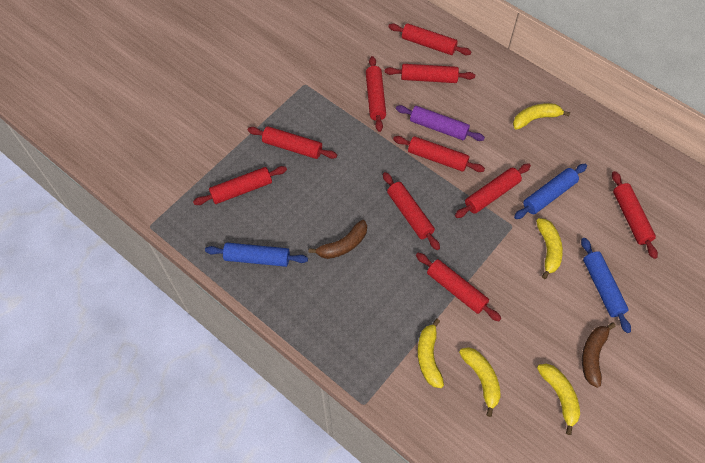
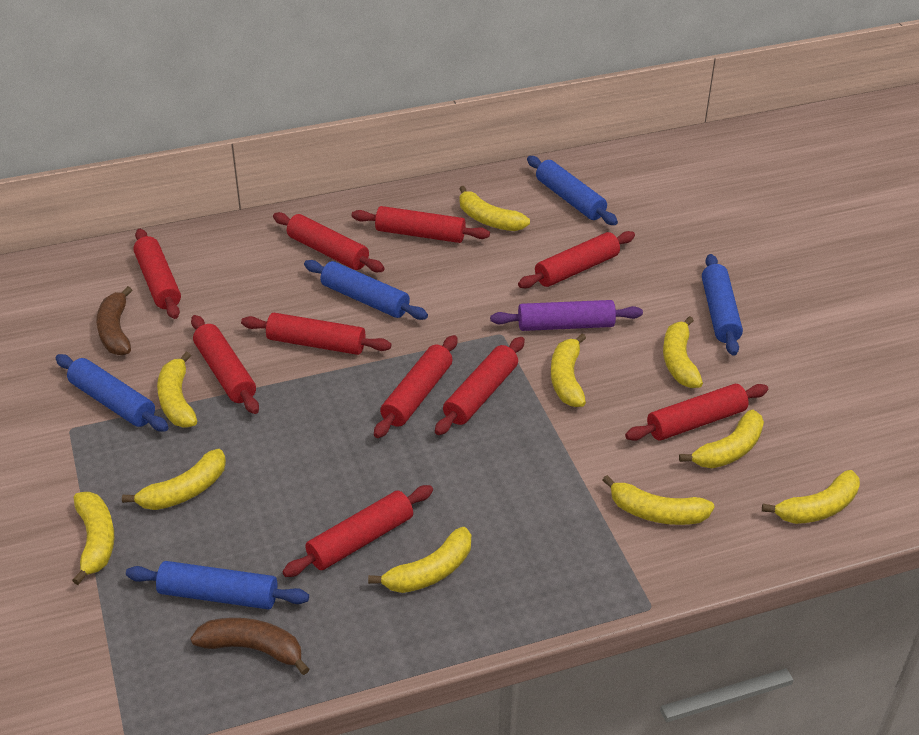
blue rolling pin: [205,243,308,267] [514,164,587,219] [581,238,631,333] = 3 -> [56,354,169,431] [126,561,309,609] [304,260,428,320] [527,156,618,225] [702,254,743,356] = 5
yellow banana: [418,318,444,388] [459,347,501,417] [513,103,571,130] [536,218,563,279] [537,364,580,435] = 5 -> [72,492,114,585] [122,449,226,510] [157,352,197,427] [368,527,471,593] [459,186,530,231] [551,334,586,407] [603,475,715,525] [663,316,703,388] [679,410,764,468] [762,470,860,524] = 10

